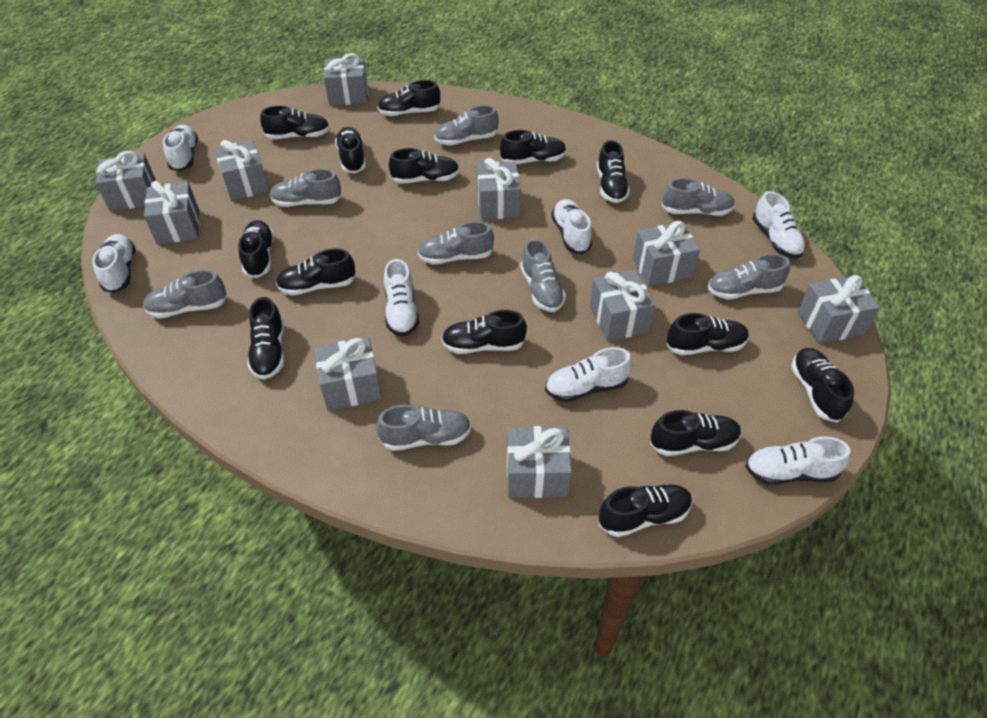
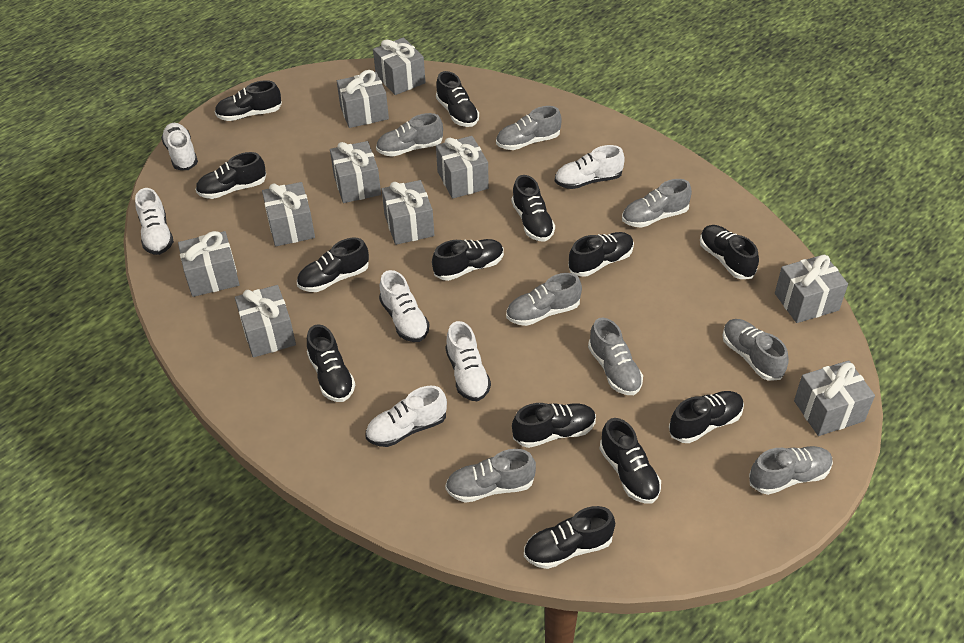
black shoe: [238,220,274,278] [247,297,284,380] [260,106,330,139] [276,248,356,295] [335,127,366,173] [377,80,440,116] [389,148,459,184] [441,310,527,354] [500,130,566,164] [597,140,630,203] [599,484,692,537] [650,410,741,456] [666,313,749,355] [791,348,854,423] = 14 -> [195,152,266,199] [215,80,282,121] [297,238,369,292] [307,324,355,402] [432,239,504,281] [436,71,479,127] [512,175,555,242] [512,403,596,448] [524,506,615,569] [568,232,634,277] [600,418,661,504] [669,391,744,443] [700,225,759,279] = 13
white shoe: [92,234,136,293] [163,125,198,171] [384,259,419,337] [545,347,632,402] [551,199,592,254] [745,436,850,485] [753,191,806,259] = 7 -> [135,188,174,255] [161,123,198,170] [366,386,447,447] [379,270,430,342] [445,321,491,401] [555,145,625,189] = 6

